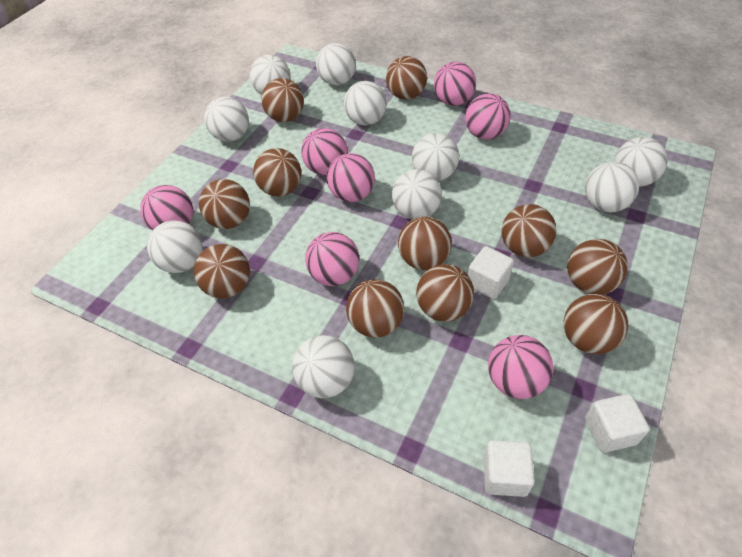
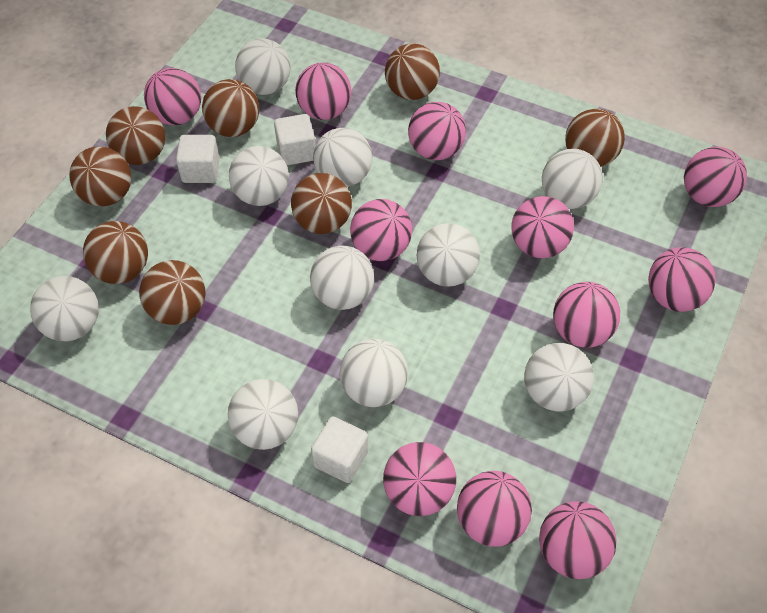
brown ball: [194,244,250,298] [199,179,250,229] [253,148,301,196] [261,78,304,122] [346,279,404,338] [386,56,427,100] [398,217,452,270] [416,264,474,322] [501,204,557,257] [564,294,628,354] [567,239,628,295] = 11 -> [69,146,131,207] [83,221,148,284] [106,106,165,165] [139,260,205,325] [202,79,259,137] [291,173,352,234] [385,43,440,100] [565,109,625,167] = 8
pink ball: [140,185,193,230] [301,128,348,175] [305,232,360,286] [327,153,375,202] [434,62,476,106] [465,93,510,140] [488,335,553,399] = 7 -> [144,68,201,125] [295,63,351,120] [350,199,412,261] [383,442,456,516] [408,102,466,160] [457,471,532,547] [511,196,574,258] [539,501,617,579] [553,282,620,348] [648,247,716,312] [684,147,747,207] = 11

